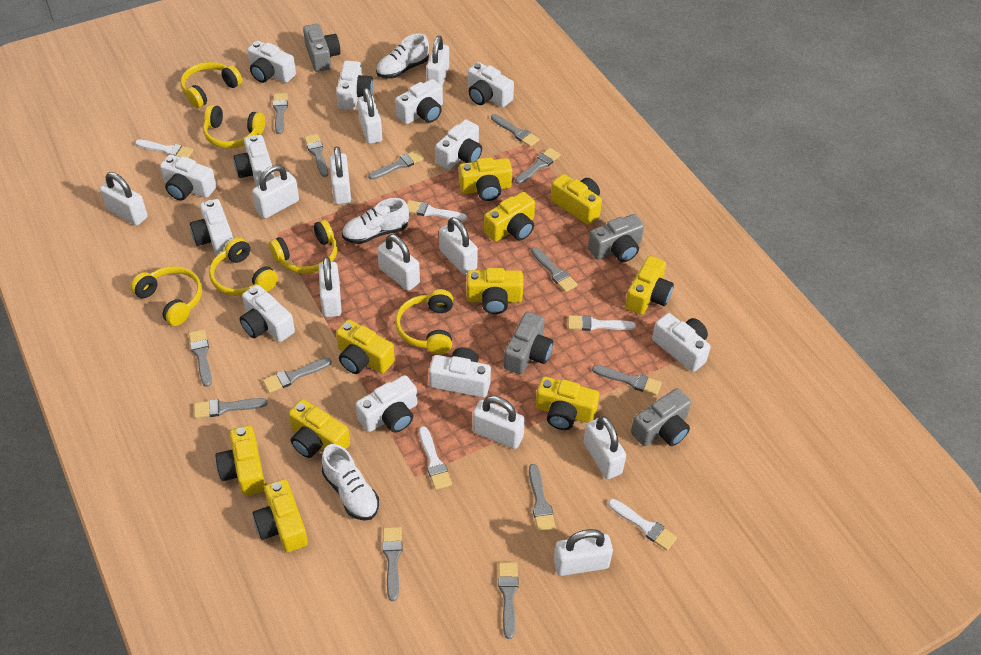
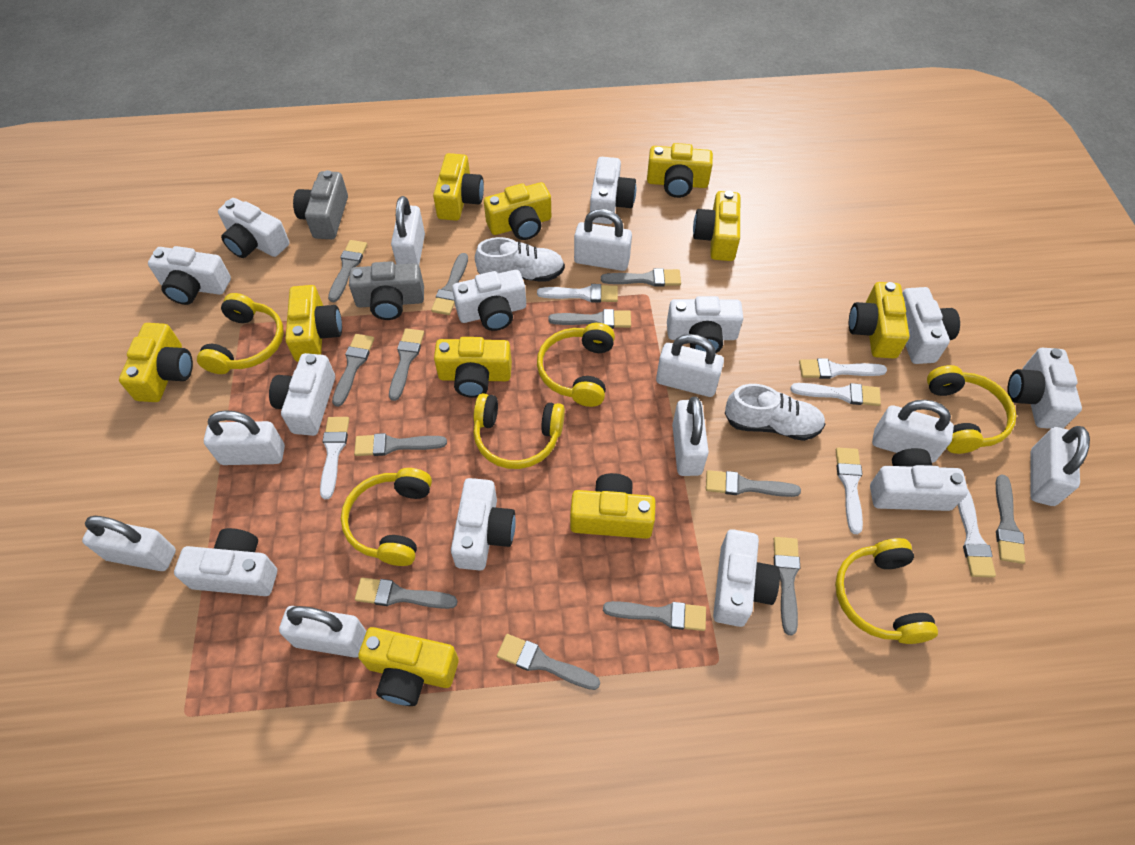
grey camera: [303,24,341,72] [504,311,553,374] [588,214,644,262] [631,388,691,446] = 4 -> [293,170,348,239] [349,261,424,320] = 2
white brush: [135,139,194,158] [407,200,467,221] [419,426,452,490] [568,315,636,331] [608,499,677,550] = 5 -> [320,417,349,499] [537,284,618,303] [791,383,881,406] [799,358,887,379] [836,448,863,534] [958,490,996,578] = 6
white padlock: [100,172,148,225] [252,165,299,219] [319,257,341,317] [329,146,351,204] [357,88,382,144] [377,234,420,291] [426,36,449,86] [439,217,478,275] [472,396,525,449] [554,529,613,576] [584,416,626,479] = 11 -> [82,516,176,571] [204,410,285,465] [279,606,367,658] [391,196,425,265] [574,209,632,271] [656,334,724,397] [672,397,709,476] [872,400,954,463] [1030,426,1090,506] = 9
white shoe: [322,444,379,521] [342,198,409,244] [376,33,429,79] = 3 -> [475,237,565,282] [725,384,825,441] = 2

